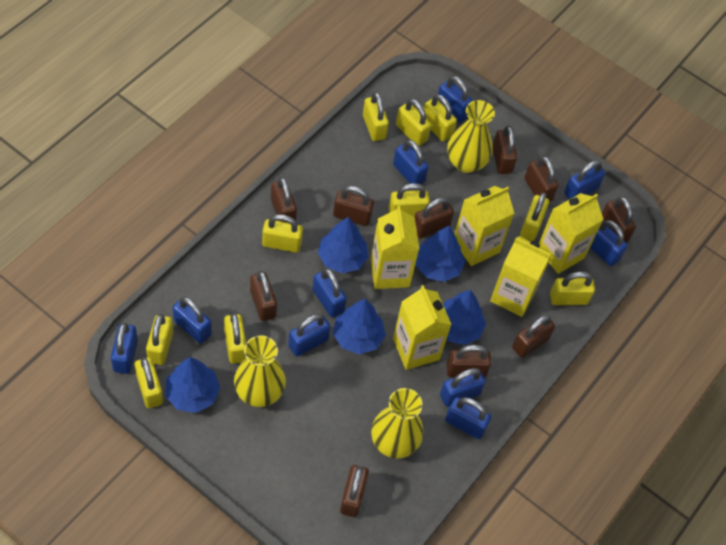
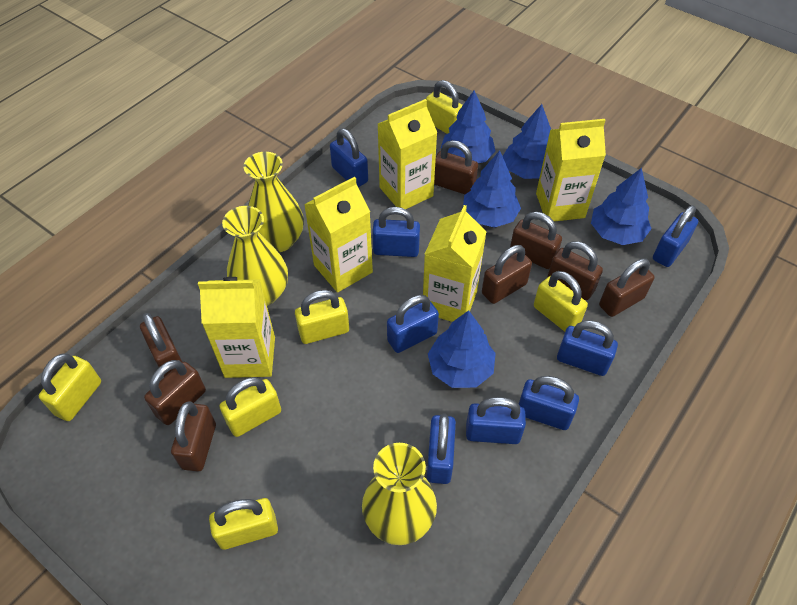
blue padlock: [111,322,138,374] [173,297,212,344] [288,314,330,356] [313,268,346,317] [393,140,429,184] [438,76,473,123] [440,368,485,407] [445,397,491,439] [564,160,605,199] [590,220,628,266] = 10 -> [330,128,368,187] [372,207,420,257] [387,295,439,353] [427,414,456,484] [466,397,526,444] [519,376,579,430] [557,320,618,376] [653,205,698,267] = 8
brown padlock: [250,271,277,321] [271,177,297,223] [333,186,374,226] [340,465,369,517] [415,197,454,238] [446,345,491,377] [493,125,517,174] [512,315,555,358] [525,156,559,202] [602,197,636,242] = 10 -> [140,313,182,377] [144,360,206,425] [171,401,216,472] [434,140,478,194] [482,245,532,304] [510,212,562,269] [547,241,603,300] [599,259,655,317] = 8
yellow padlock: [135,357,163,408] [146,314,173,365] [224,313,246,364] [262,214,303,253] [363,92,389,141] [389,183,430,217] [396,99,431,146] [424,94,457,142] [520,192,549,241] [550,272,595,305] = 10 -> [39,354,101,421] [209,498,278,550] [219,377,281,437] [295,290,349,344] [426,80,463,134] [534,271,588,332] = 6

